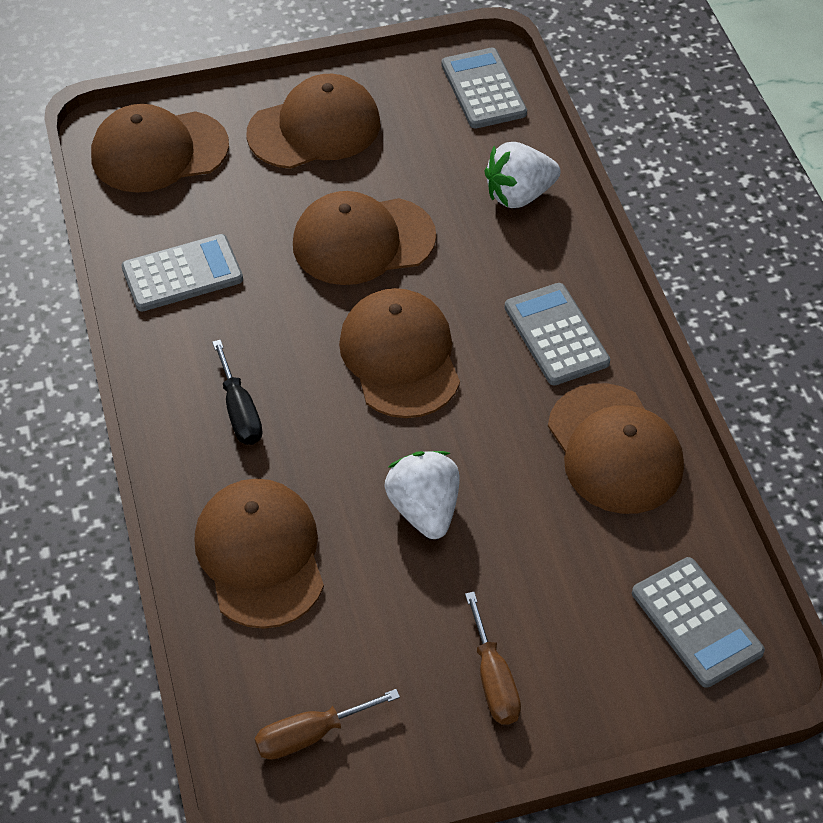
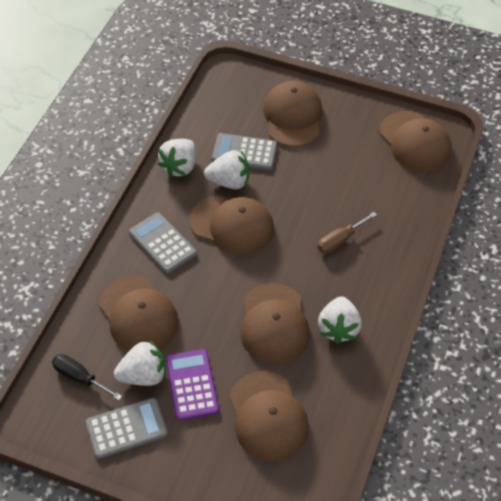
brown screwdriver: [255,689,400,760] [465,592,521,725] = 2 -> [317,212,377,254] = 1
grey calculator: [121,234,243,312] [441,48,527,128] [504,283,610,385] [632,557,765,688] = 4 -> [85,398,168,459] [129,212,197,273] [212,133,277,170] = 3
purple calculator: none = 0 -> [166,349,219,421] = 1
white strawberry: [384,451,460,539] [485,142,561,208] = 2 -> [114,340,166,386] [157,139,196,177] [204,150,250,189] [318,296,362,344] = 4

